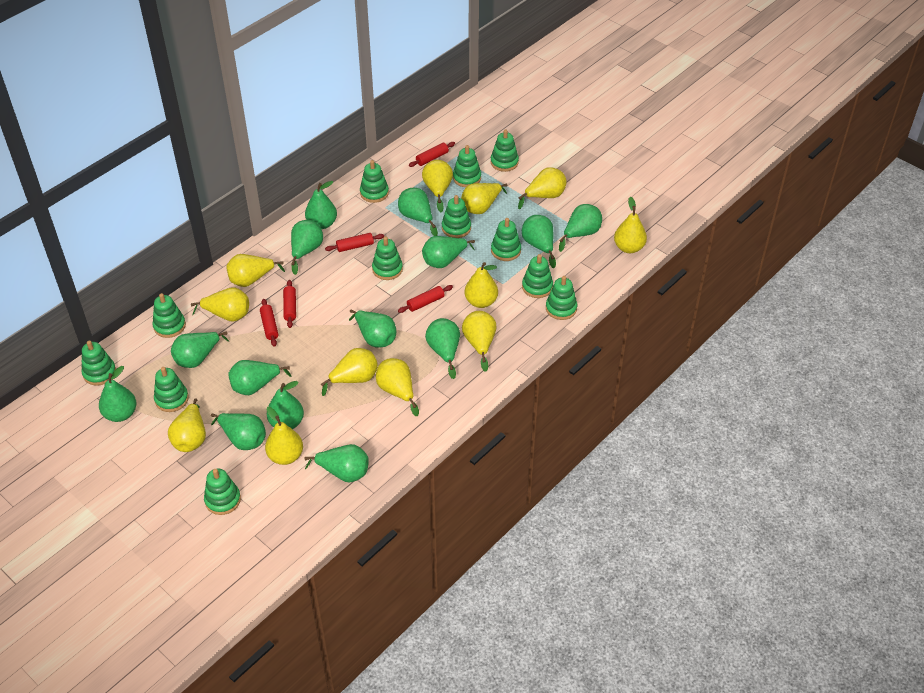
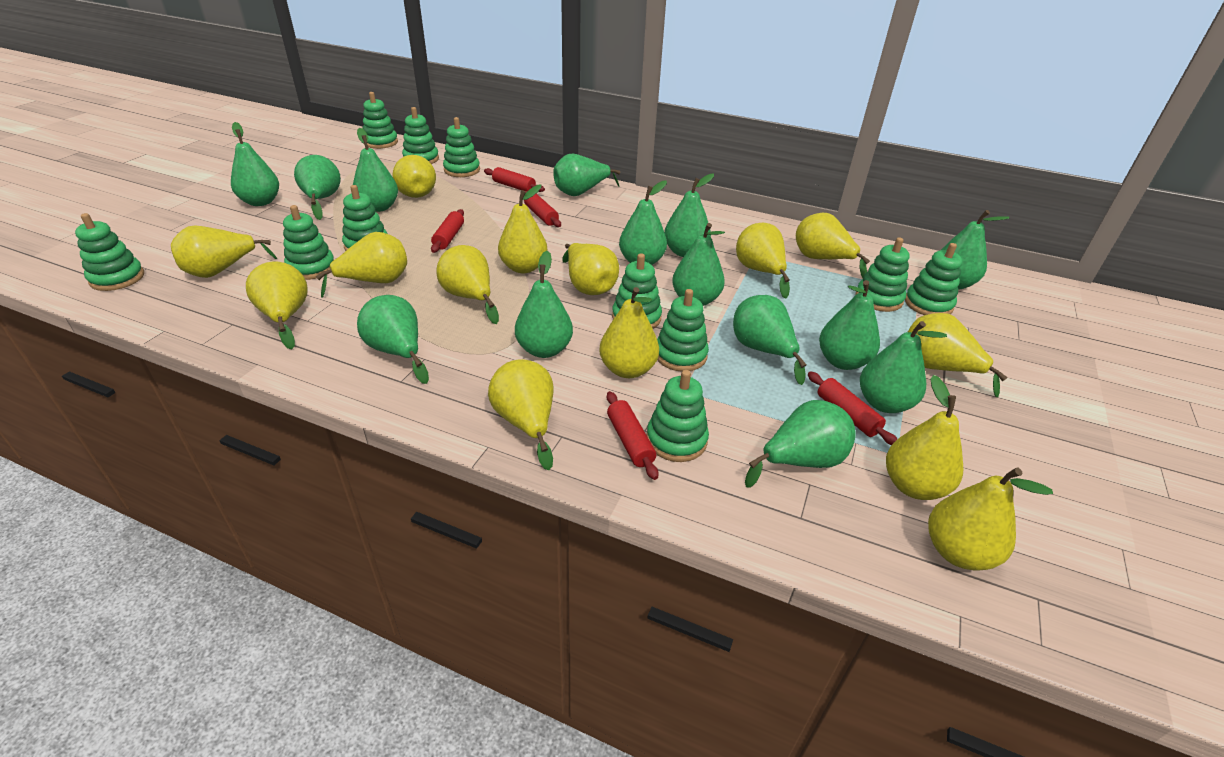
green stacking toy: [81,340,116,386] [152,293,186,338] [154,367,189,412] [204,469,241,515] [360,160,389,203] [372,236,403,280] [442,195,471,238] [453,145,481,187] [491,130,519,172] [491,218,521,261] [522,254,553,298] [546,276,577,320] = 12 -> [75,213,144,291] [283,205,334,280] [342,185,388,251] [362,92,398,149] [402,107,439,164] [443,117,480,177] [612,253,662,329] [647,370,709,462] [657,289,709,372] [856,238,910,312] [905,243,962,315] = 11
yellow pear: [168,398,206,452] [191,287,249,322] [226,254,285,287] [265,407,303,465] [321,348,378,396] [376,358,419,416] [422,160,453,212] [461,183,507,214] [462,311,497,372] [465,262,498,308] [518,167,567,209] [614,197,647,253] = 12 -> [171,226,277,278] [246,262,308,350] [316,232,407,298] [393,155,436,198] [436,245,499,324] [488,359,554,470] [498,184,547,273] [562,243,619,295] [599,287,659,378] [736,223,790,298] [796,213,870,278] [886,375,963,500] [908,313,1008,397] [928,468,1053,570] = 14

